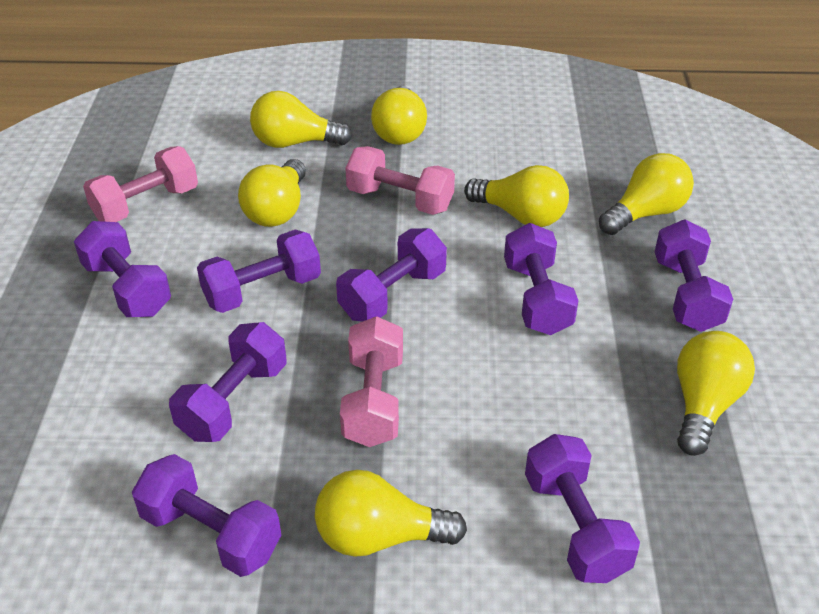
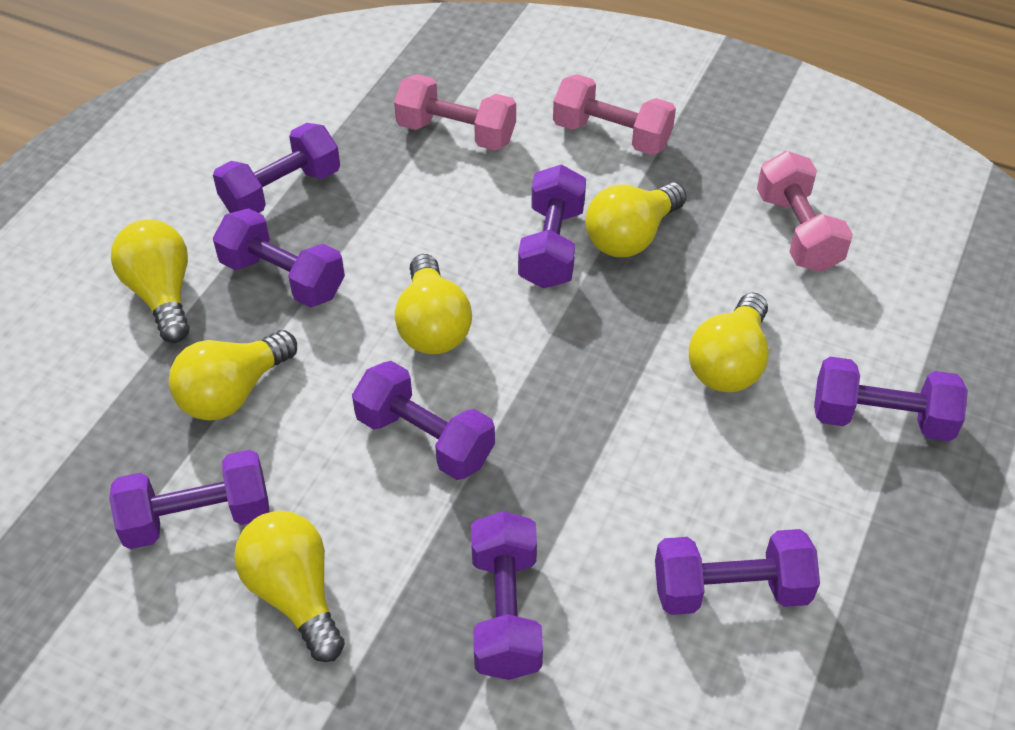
yellow light bulb: [238,159,306,227] [250,91,352,148] [315,470,467,557] [371,86,427,145] [464,165,569,227] [599,153,694,235] [677,331,755,456] = 7 -> [111,219,190,343] [169,330,297,421] [234,511,345,662] [395,254,472,354] [585,182,687,257] [689,292,769,392] = 6

